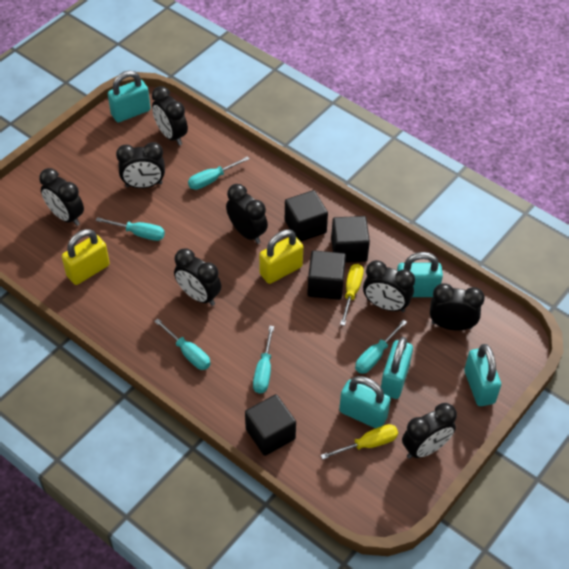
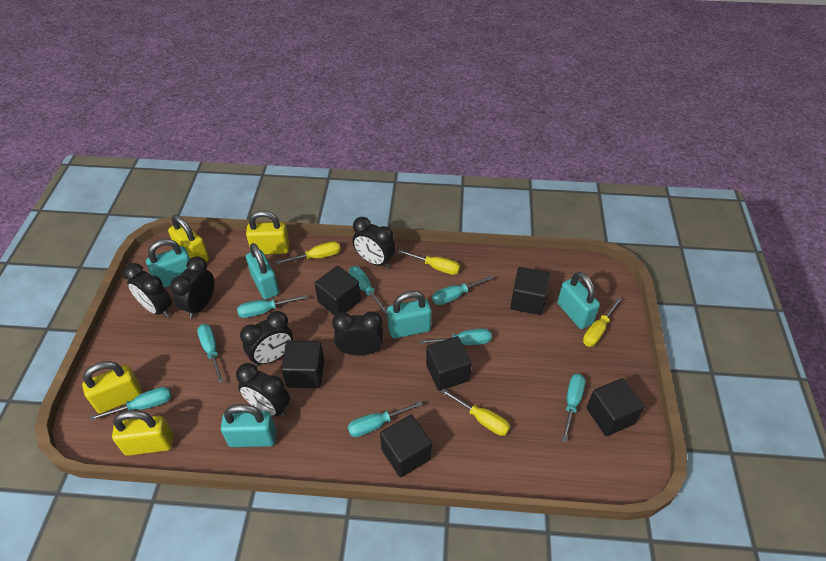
black clock: [39,168,84,226] [116,142,165,188] [152,86,188,145] [174,248,221,306] [226,184,268,244] [363,260,415,312] [402,403,457,459] [430,283,485,331] = 8 -> [123,263,172,317] [170,256,214,318] [236,363,290,417] [240,311,293,366] [332,311,383,356] [353,217,395,268] = 6
black cube: [245,394,296,456] [285,190,328,242] [307,250,346,300] [331,216,370,263] = 4 -> [281,341,324,388] [314,266,361,316] [380,415,432,477] [426,336,472,391] [510,267,550,315] [587,378,644,436] = 6
turquoise screwdriver: [96,217,165,241] [154,319,211,370] [188,156,250,190] [253,326,274,394] [355,319,407,374] = 5 -> [90,387,171,421] [197,324,224,383] [237,295,307,318] [348,401,423,437] [349,266,387,314] [419,328,492,345] [432,275,494,305] [561,374,585,442] = 8
yellow padlock: [62,229,110,285] [259,230,303,284] = 2 -> [82,361,142,413] [112,410,173,456] [168,215,209,262] [246,210,290,255] = 4
yellow screwdriver: [321,424,398,460] [340,264,364,326] = 2 -> [276,241,341,264] [398,249,460,275] [441,389,510,436] [583,297,622,347] = 4

